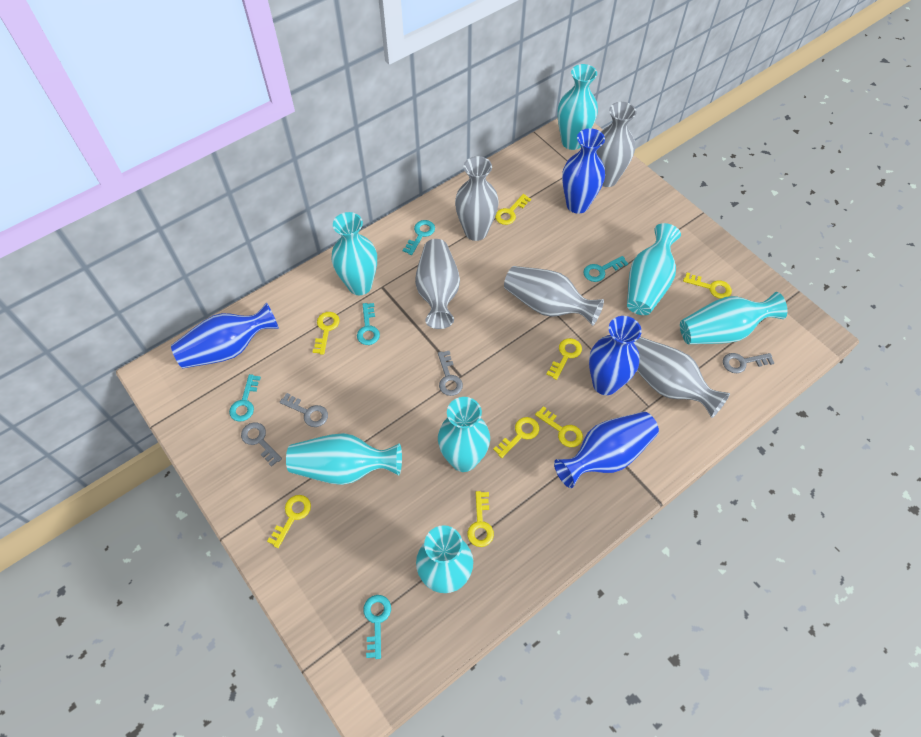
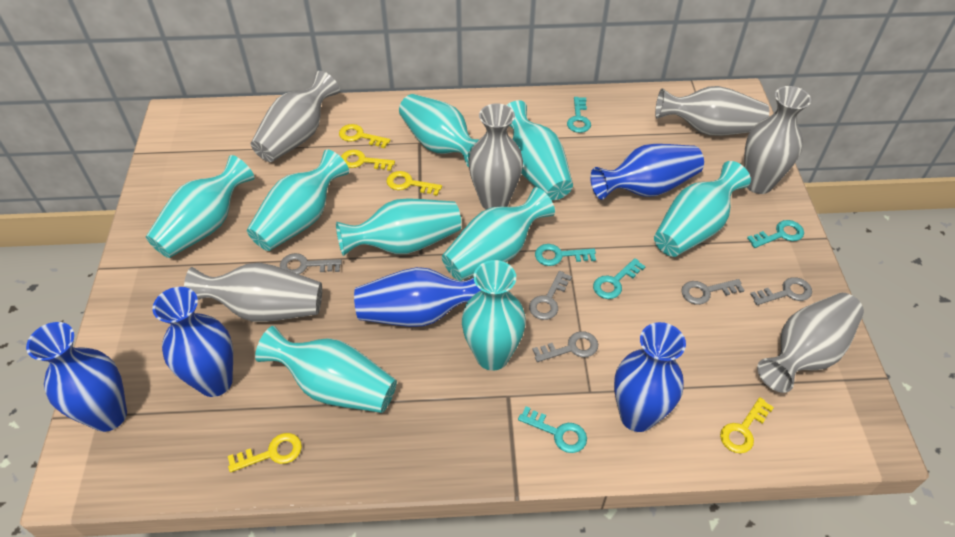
blue vase: [171,302,279,368] [554,412,659,488] [562,128,605,214] [589,316,642,395] = 4 -> [26,322,127,432] [152,287,233,397] [354,267,481,327] [590,144,704,200] [614,322,686,432] = 5
grey key: [241,422,282,467] [280,393,328,427] [438,351,463,396] [723,353,774,373] = 4 -> [280,253,342,274] [529,271,572,320] [533,331,598,362] [681,279,745,305] [750,277,812,305] = 5
grey vase: [415,239,460,329] [455,156,499,241] [504,266,604,326] [596,102,637,187] [633,337,730,418] = 5 -> [184,263,322,322] [251,71,339,162] [468,103,523,210] [655,86,769,136] [744,86,811,194] [757,293,864,393] = 6
turquoise vase: [286,433,402,485] [332,212,377,295] [416,525,473,593] [438,397,490,472] [557,64,598,150] [627,223,681,315] [680,292,787,344] = 7 -> [146,155,255,258] [247,149,349,251] [255,326,397,413] [336,198,461,256] [399,94,479,167] [442,187,555,281] [462,260,526,371] [507,100,573,200] [654,161,751,257] = 9
yellow key: [267,495,311,548] [313,312,340,355] [467,491,494,547] [493,417,539,458] [495,194,531,225] [535,406,583,447] [546,338,582,380] [683,273,732,299] = 8 -> [228,433,302,473] [339,124,390,148] [341,149,395,171] [386,171,442,196] [720,397,774,453] = 5

